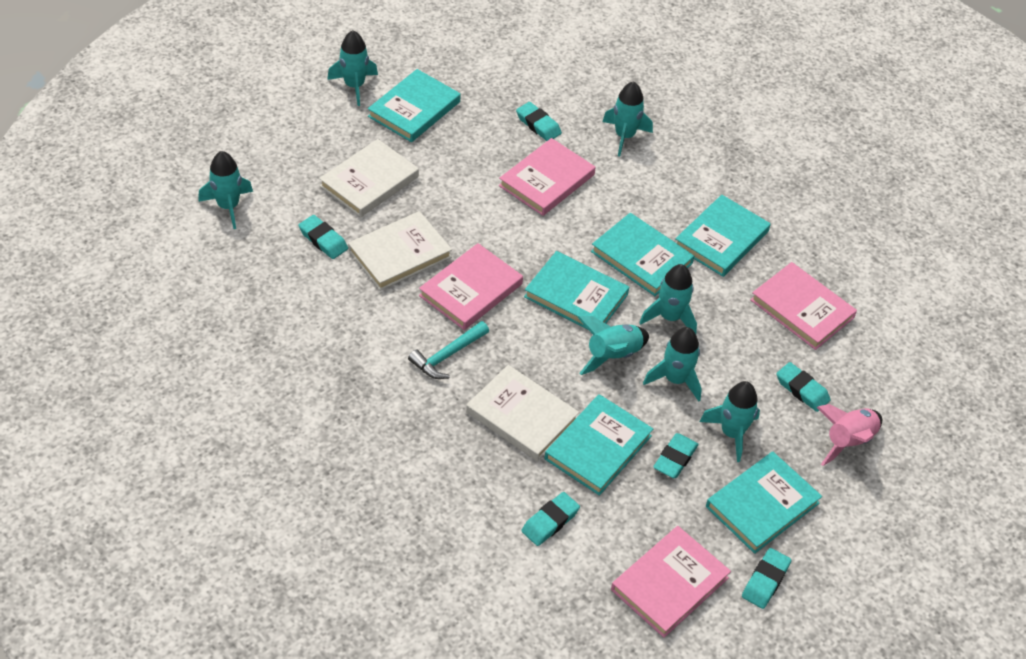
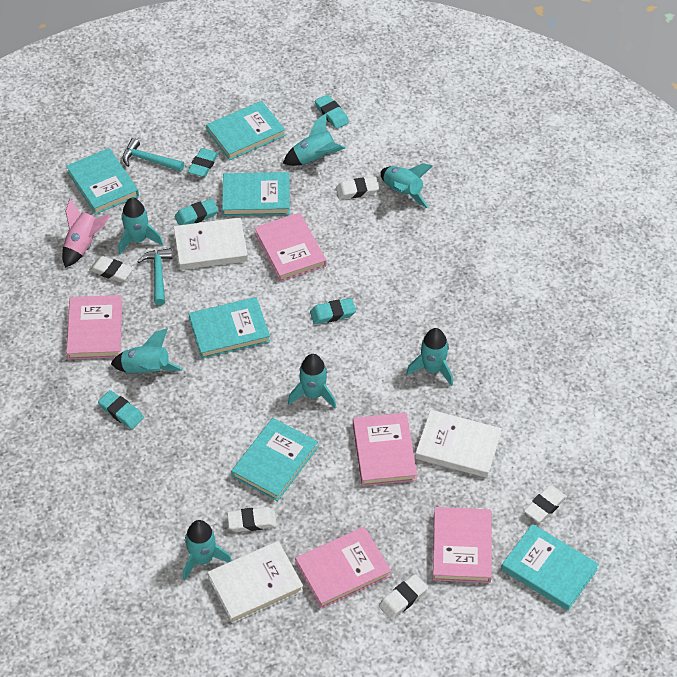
pink book: [419,243,523,330] [499,138,595,216] [611,526,731,638] [750,262,857,350] = 4 -> [66,295,122,359] [254,213,326,282] [295,527,391,609] [353,413,417,486] [433,507,492,583] = 5
turquoise eraser: [298,215,348,259] [516,102,562,141] [521,492,580,546] [653,433,699,478] [742,548,791,609] [776,362,830,412] = 6 -> [98,390,144,429] [175,199,218,225] [187,148,219,177] [310,298,356,325] [315,94,349,129] = 5
turquoise hammer: [408,321,489,379] = 1 -> [122,138,184,172] [137,248,172,306] = 2
white eraser: none = 0 -> [89,256,133,282] [227,507,277,532] [336,177,379,199] [379,574,428,620] [524,485,567,522] = 5

